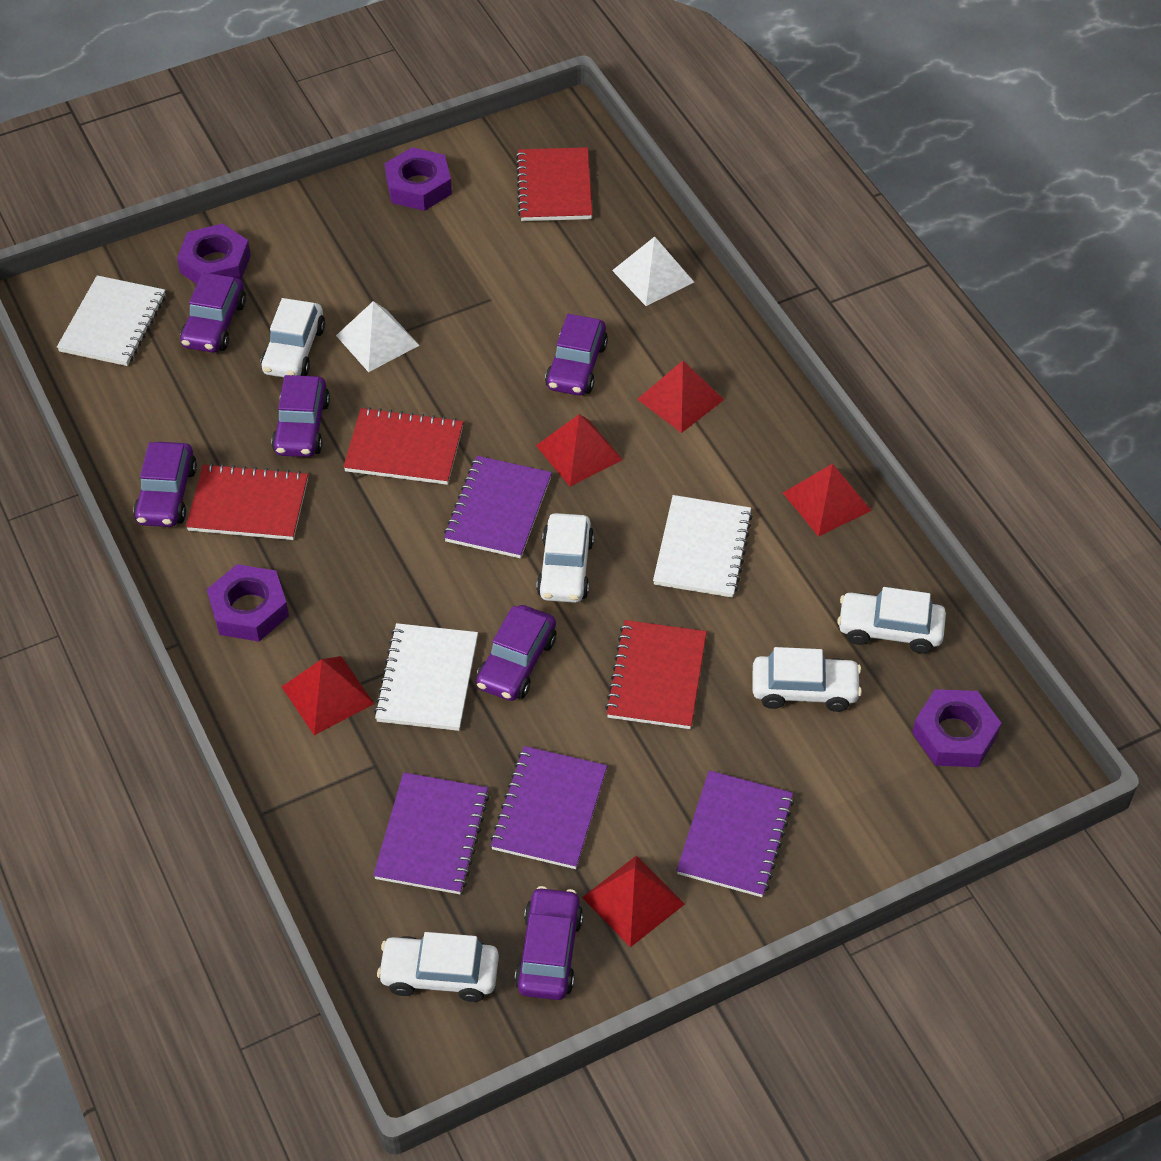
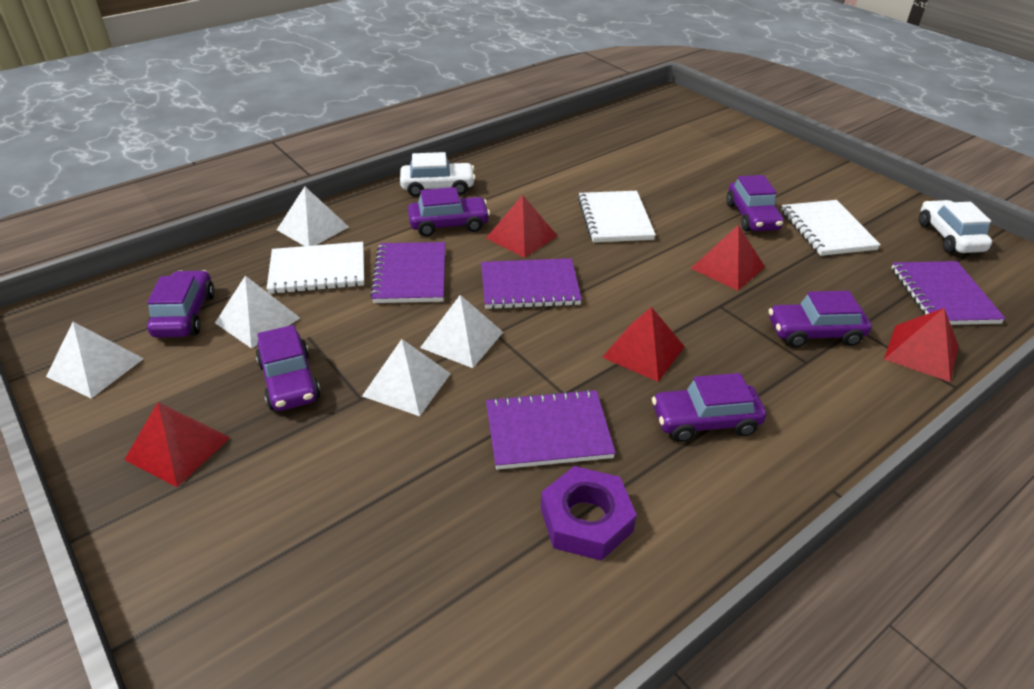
purple nut: [177,223,251,284] [207,564,289,641] [385,147,452,211] [912,689,1001,767] = 4 -> [541,466,637,561] = 1
red notebook: [186,463,308,540] [343,407,464,485] [516,147,592,221] [605,620,707,729] = 4 -> none = 0
white car: [261,298,325,377] [377,932,499,1002] [536,513,594,603] [752,647,862,712] [837,587,946,654] = 5 -> [400,152,476,197] [919,200,992,253] = 2
white pyramid: [336,301,420,372] [612,236,694,306] = 2 -> [46,322,144,399] [215,276,300,348] [277,186,349,246] [362,339,451,416] [420,295,503,368] = 5

